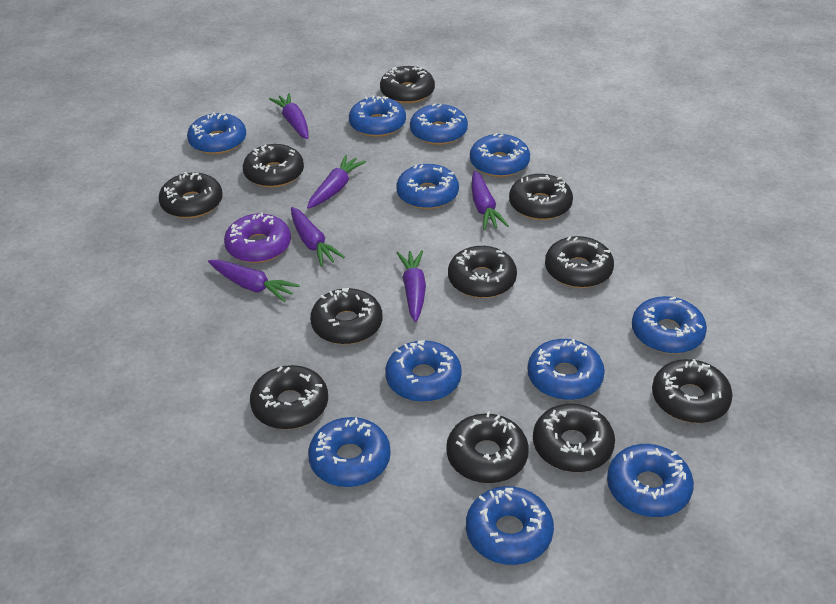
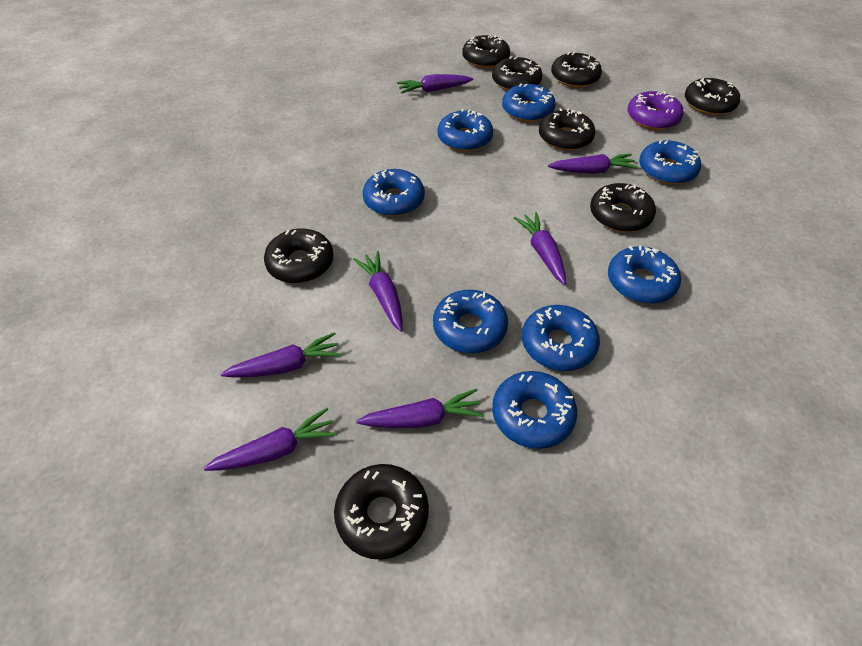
black donut: [159,172,223,218] [243,144,304,188] [250,365,328,429] [310,288,382,345] [380,66,435,104] [446,412,529,483] [448,246,517,298] [509,174,573,220] [533,404,615,472] [545,236,614,288] [652,359,733,423] = 11 -> [264,229,334,283] [334,464,429,560] [462,35,510,68] [492,56,543,91] [539,108,596,151] [551,52,602,88] [590,183,656,232] [685,78,740,115] = 8
blue donut: [187,112,246,154] [308,417,391,487] [349,96,406,137] [385,340,462,402] [396,164,459,209] [410,103,468,145] [466,486,554,565] [470,133,530,177] [528,339,605,400] [607,444,694,517] [632,296,707,354] = 11 -> [363,169,425,216] [433,290,508,353] [438,109,493,151] [492,371,577,449] [502,83,556,122] [522,305,600,371] [608,246,681,304] [639,140,701,185] = 8
purple carrot: [208,260,300,302] [269,93,309,139] [291,207,345,267] [307,155,366,209] [397,250,426,322] [472,171,509,230] = 6 -> [203,408,338,471] [221,332,342,378] [353,251,403,331] [356,388,484,428] [397,74,473,94] [514,212,566,285] [548,154,638,174] = 7

